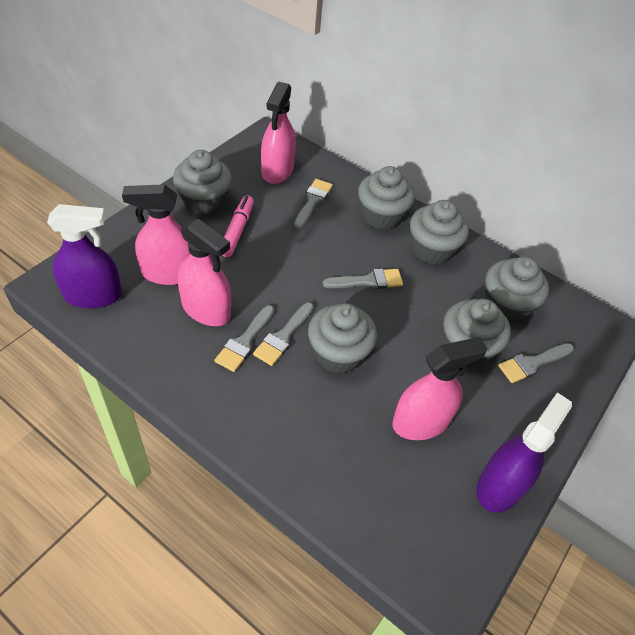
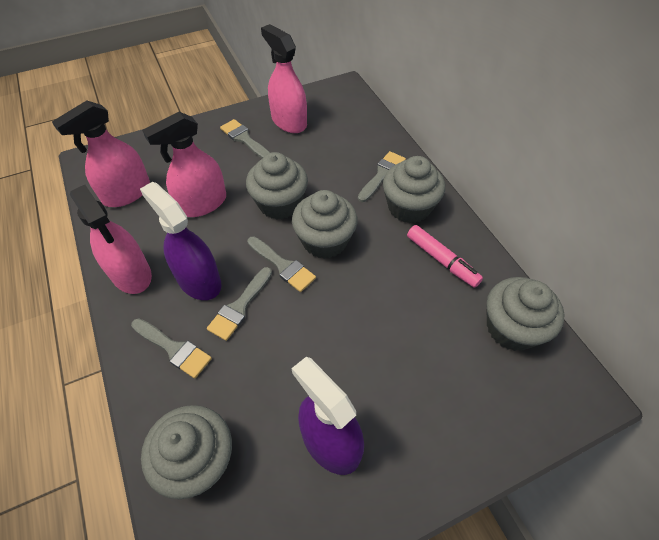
grey cupcake: [173,150,232,215] [308,303,377,373] [358,166,415,230] [410,200,469,265] [443,299,511,367] [485,256,549,323] = 6 -> [141,405,232,499] [246,152,308,220] [292,190,358,259] [383,156,445,223] [487,277,565,351] = 5

